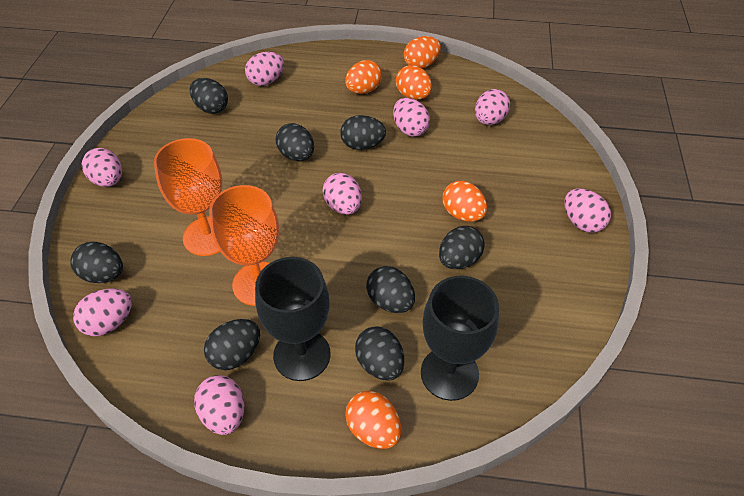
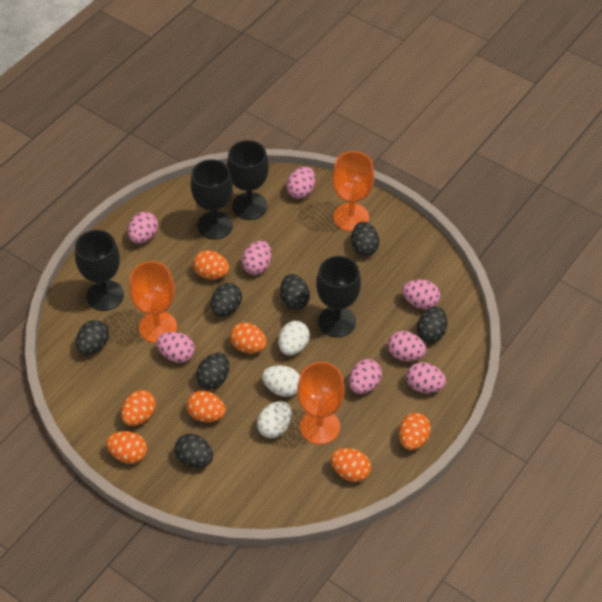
black egg: [70,242,123,283] [190,78,228,114] [204,319,260,370] [276,123,314,161] [340,115,386,150] [355,326,404,381] [366,266,415,313] [439,226,485,269] = 8 -> [76,320,109,354] [175,434,213,468] [196,353,229,389] [211,283,242,316] [280,274,310,310] [351,222,379,256] [417,307,447,343] = 7
black goblet: [255,257,330,381] [421,276,499,401] = 2 -> [75,230,124,311] [191,159,233,240] [227,140,269,220] [316,256,361,337] = 4
orange egg: [345,60,382,94] [345,391,401,449] [395,65,432,100] [404,36,441,69] [443,181,487,222] = 5 -> [106,431,147,464] [121,390,156,426] [186,391,226,422] [193,250,229,279] [230,322,267,353] [330,448,371,482] [399,413,431,450] = 7
orange goblet: [154,138,222,256] [209,185,279,306] = 2 -> [129,261,177,343] [297,362,345,444] [332,151,374,231] = 3
white egg: none = 0 -> [257,401,292,438] [262,365,300,397] [278,321,310,355] = 3

